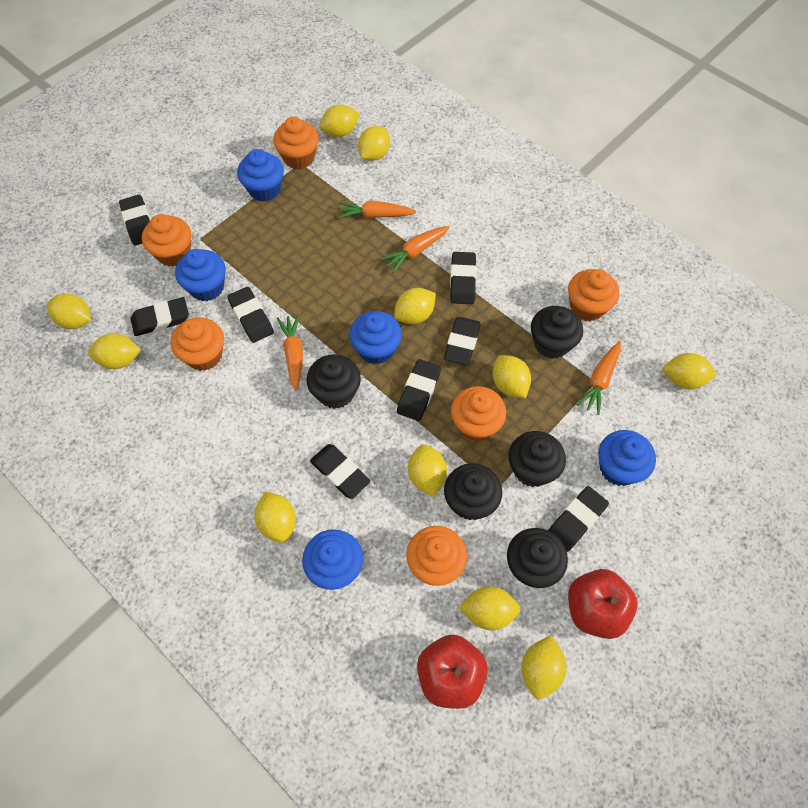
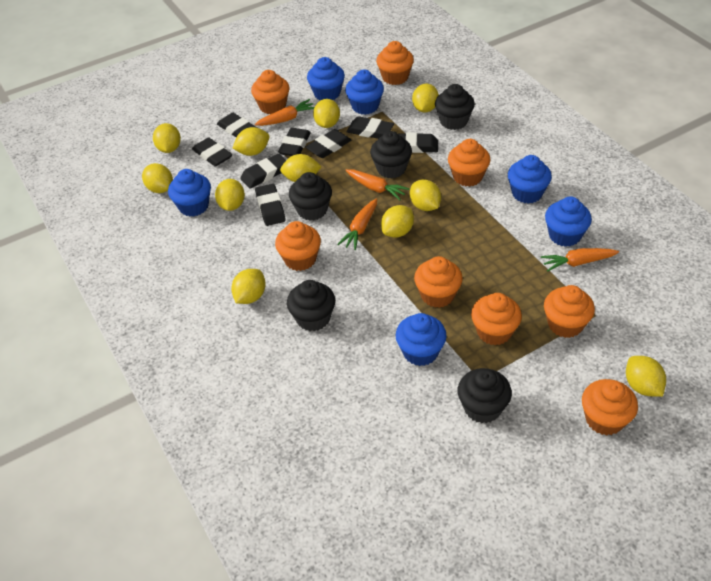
blue cupcake: [175,249,226,301] [237,149,284,202] [302,529,363,590] [349,311,402,364] [598,430,656,486] = 5 -> [168,169,211,217] [307,57,345,100] [345,70,384,115] [396,313,447,366] [508,155,552,204] [545,197,592,247] = 6
orange cupcake: [142,214,191,267] [171,317,224,371] [273,117,319,169] [406,526,467,586] [451,386,506,441] [568,269,619,321] = 6 -> [251,70,289,114] [275,221,321,271] [376,41,414,85] [414,256,463,308] [448,139,490,187] [471,293,522,346] [544,285,595,338] [582,379,638,435] = 8
red apple: [417,634,488,709] [568,569,637,639] = 2 -> none = 0

